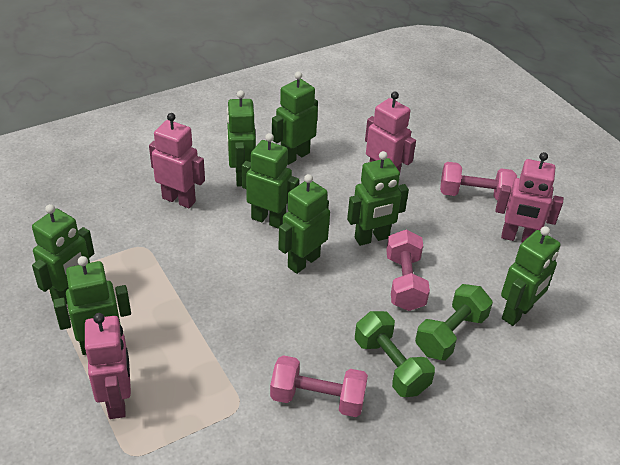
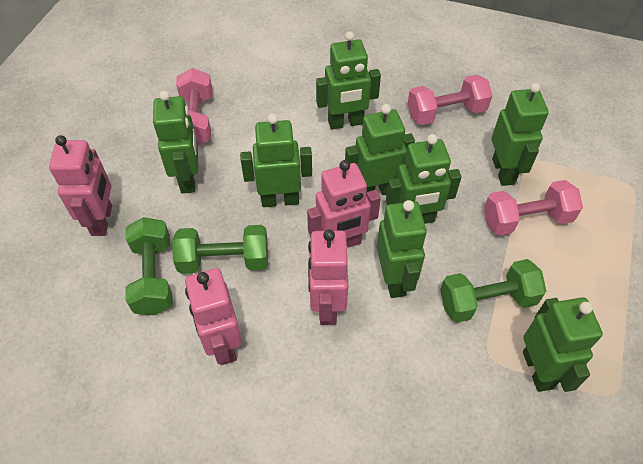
green dumbbell: [355,311,435,397] [415,284,493,361] = 2 -> [126,217,173,315] [172,225,268,274] [440,259,546,323] = 3

